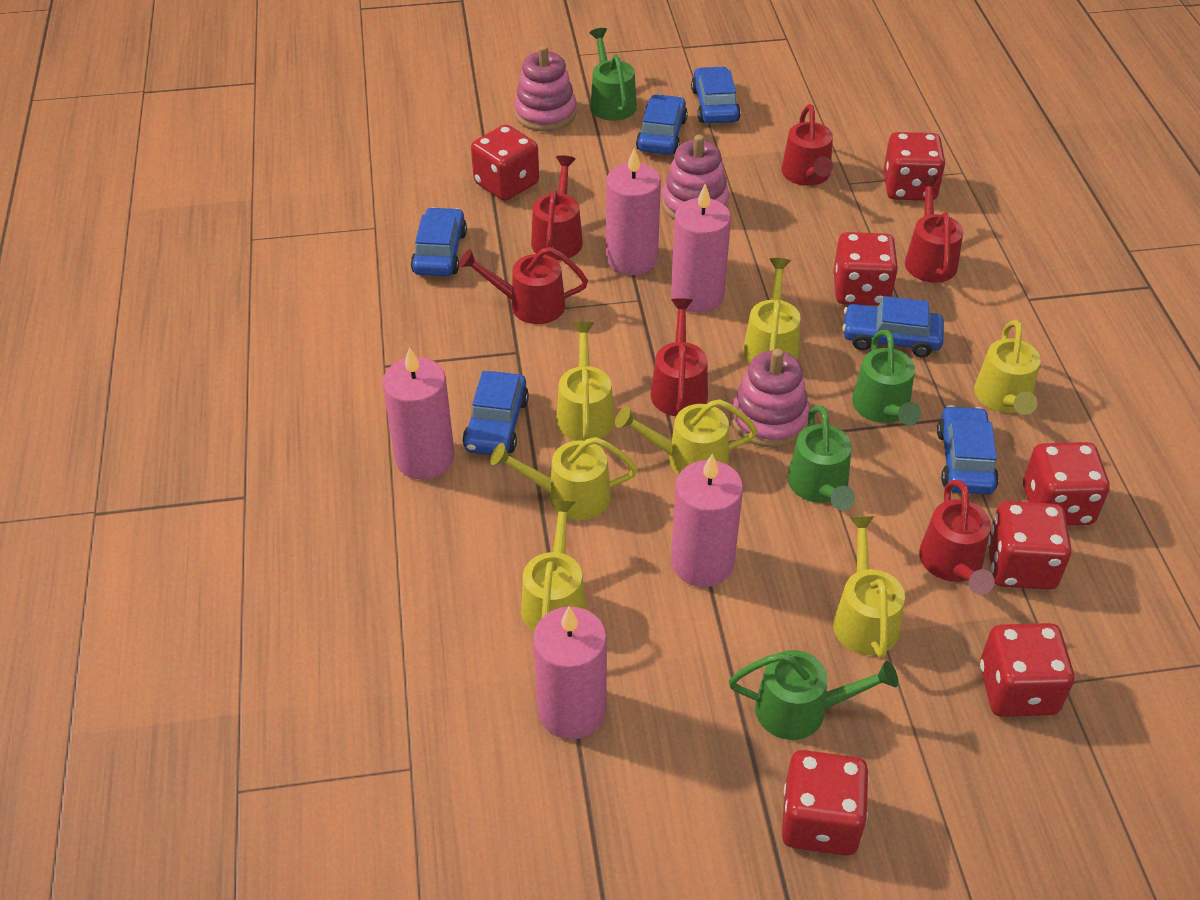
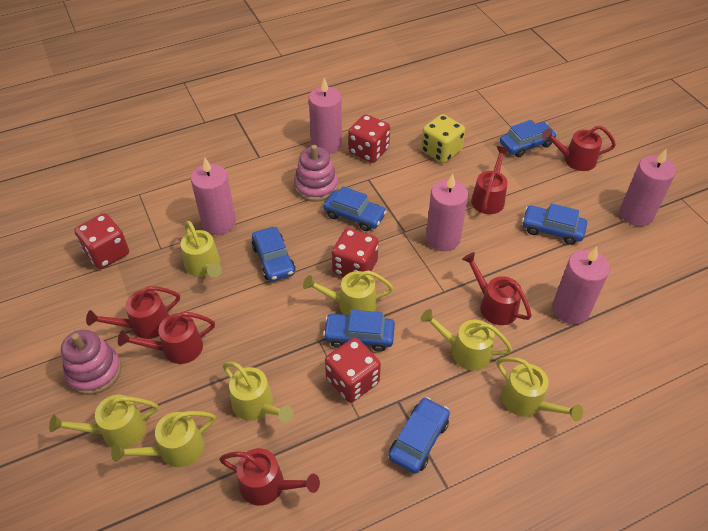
green watering can: [589,28,637,121] [729,650,898,740] [787,406,855,510] [852,330,921,425] = 4 -> none = 0
pink stacking toy: [514,45,577,131] [662,135,729,220] [731,349,810,448] = 3 -> [61,330,122,395] [294,145,338,202] = 2
red dice: [471,124,539,201] [782,750,869,856] [834,232,898,306] [883,132,945,200] [980,623,1074,717] [988,501,1072,590] [1023,442,1110,526] = 7 -> [74,213,129,269] [325,338,381,403] [332,228,379,277] [348,114,390,163] = 4
yellow dice: none = 0 -> [421,114,465,163] = 1

